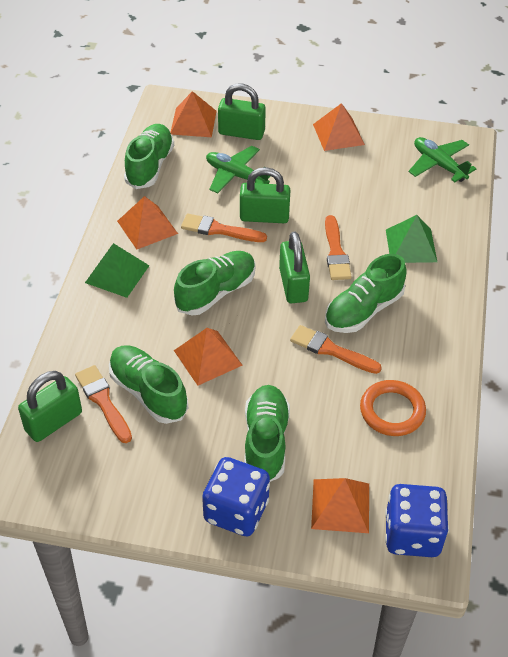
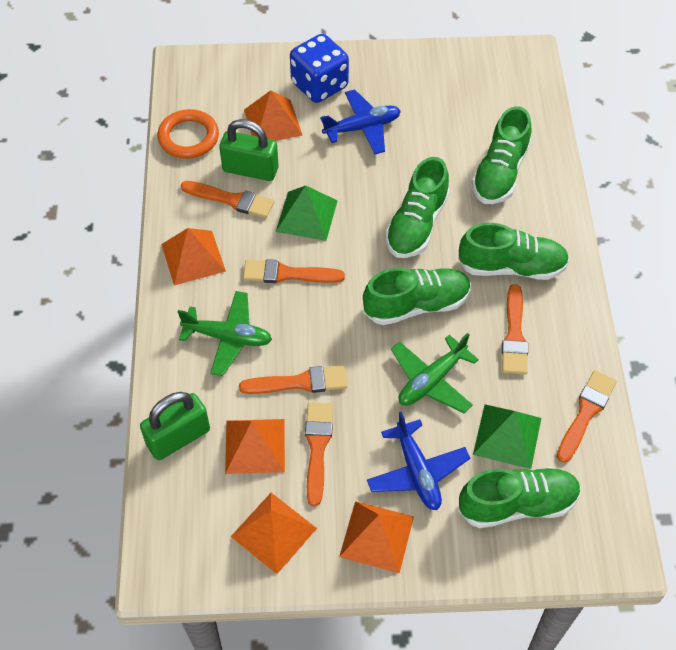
blue dice: [202,457,270,536] [385,484,449,557] = 2 -> [290,34,349,103] = 1
blue plane: none = 0 -> [320,89,401,154] [367,412,470,510] = 2
green padlock: [18,371,82,442] [218,84,266,140] [240,167,290,223] [279,232,310,303] = 4 -> [140,392,210,460] [219,119,279,181] = 2
orange brush: [75,365,132,443] [181,214,267,242] [290,325,382,374] [325,215,352,280] = 4 -> [181,181,274,218] [239,366,347,394] [243,259,345,283] [305,402,333,506] [502,284,528,375] [557,370,617,463] = 6

